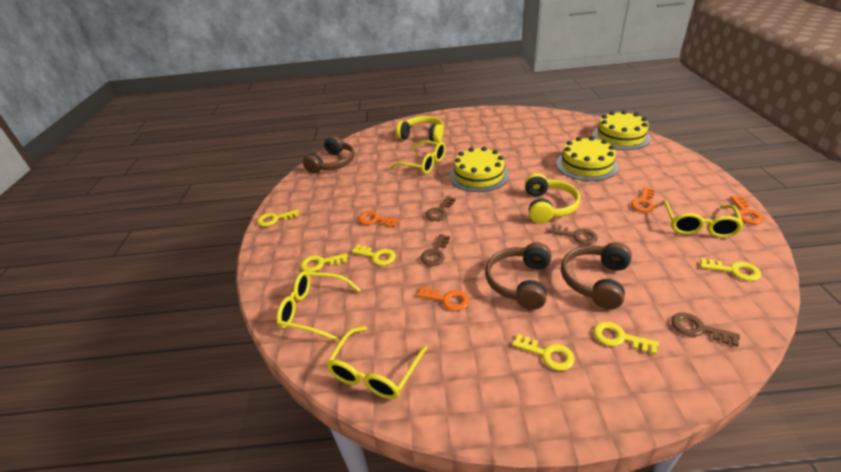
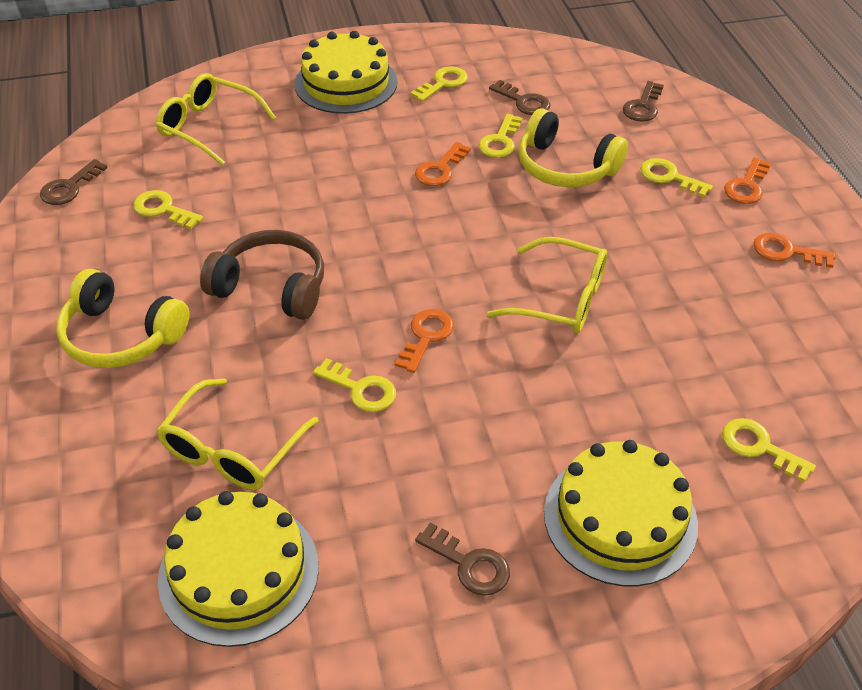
brown headphones: [303,136,355,174] [485,242,552,310] [561,242,632,309] = 3 -> [200,230,324,320] = 1
yellow glasses: [277,271,361,341] [326,326,427,399] [389,140,446,174] [662,200,744,238] = 4 -> [156,73,276,165] [157,378,319,490] [486,237,607,334] = 3

